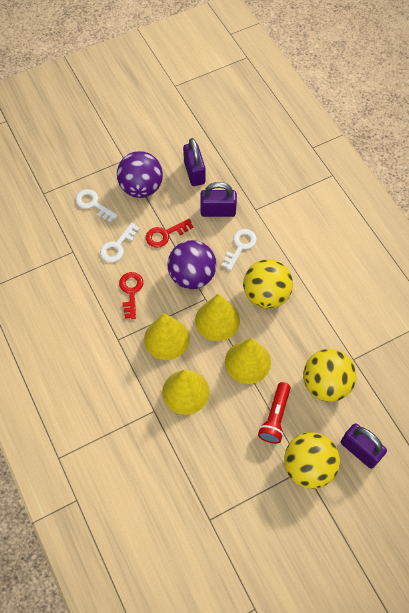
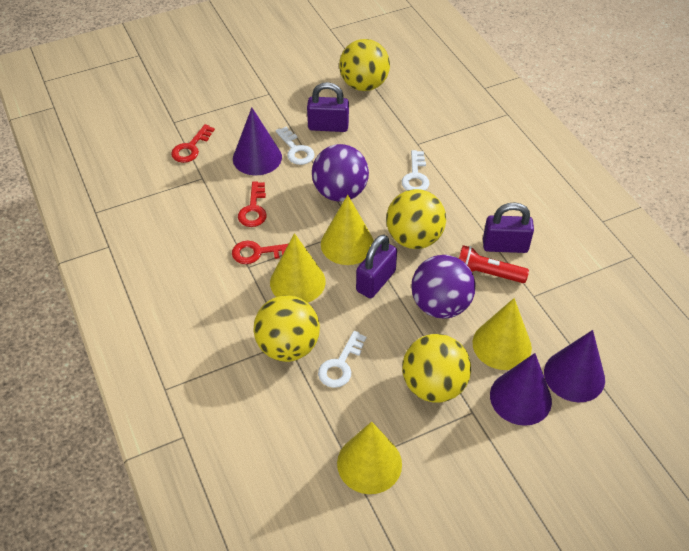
purple cone: none = 0 -> [233,107,282,175] [490,353,552,426] [544,330,605,402] = 3
red key: [119,272,143,319] [146,219,193,248] = 2 -> [171,124,215,163] [232,241,288,264] [238,181,267,227] = 3
yellow ball: [243,259,293,309] [284,432,340,489] [303,349,357,402] = 3 -> [254,295,320,362] [339,39,390,91] [386,189,446,249] [402,334,471,403] = 4

